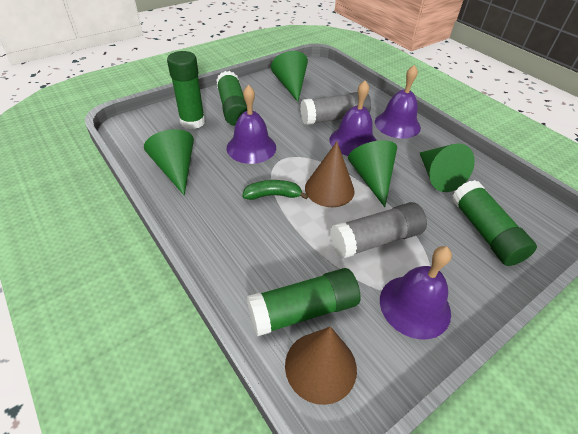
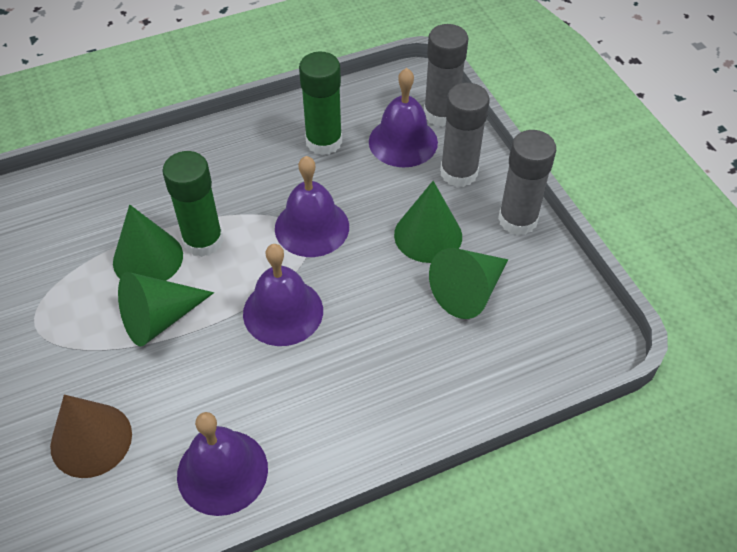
brown cone: [285,326,357,405] [305,141,355,207] = 2 -> [50,395,132,478] = 1
green banana: [242,180,308,200] = 1 -> none = 0
green glue stick: [167,51,205,129] [216,71,247,126] [247,268,361,337] [452,180,537,266] = 4 -> [163,151,223,257] [299,52,342,155] = 2
grey glue stick: [300,92,371,125] [330,202,427,258] = 2 -> [424,24,469,127] [440,83,489,187] [498,130,556,235] = 3

